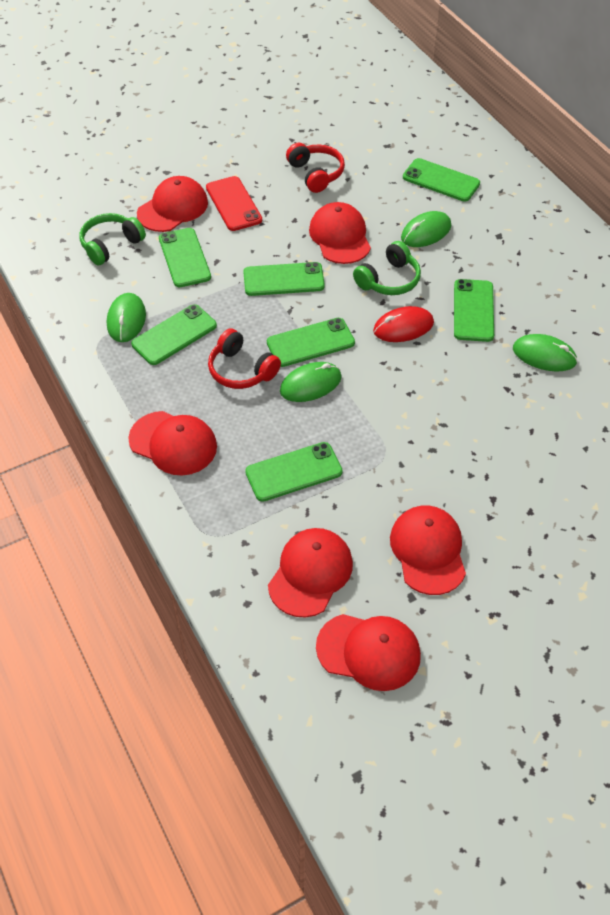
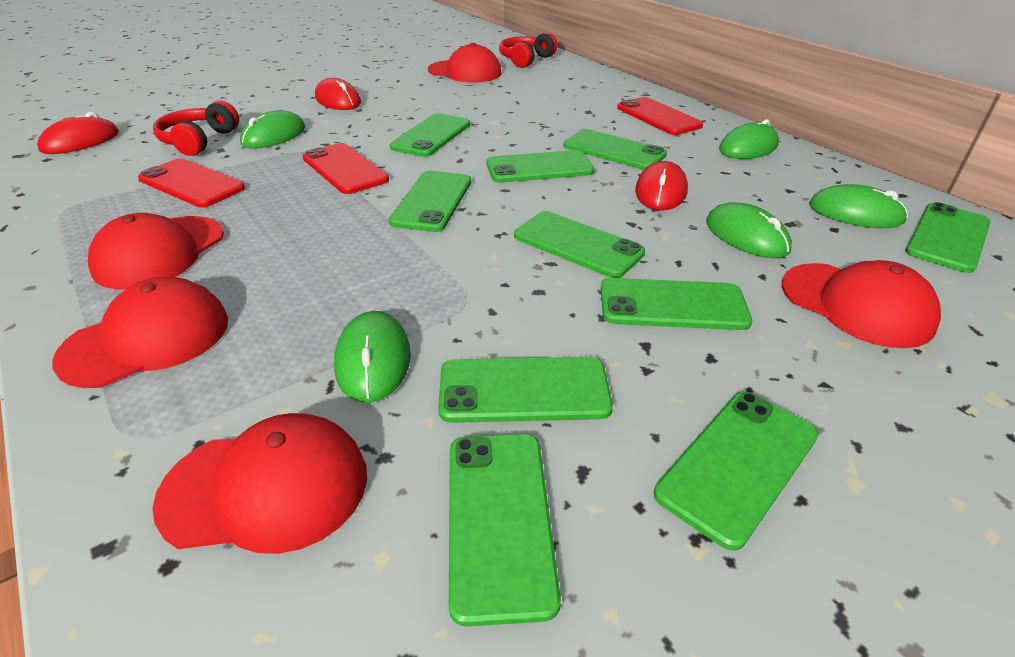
green headphones: [79,213,146,265] [353,241,421,295] = 2 -> none = 0
green mouse: [107,293,146,342] [280,362,342,402] [401,211,451,247] [513,334,578,372] = 4 -> [240,110,305,148] [334,311,411,403] [706,202,792,258] [719,119,779,159] [809,184,908,228] = 5
green phone: [131,304,217,365] [159,228,211,287] [243,262,325,296] [245,442,343,502] [267,318,355,367] [403,158,480,202] [454,279,494,342] = 7 -> [389,171,471,232] [390,113,470,157] [438,357,613,423] [449,434,561,627] [487,150,594,183] [514,211,645,278] [563,129,667,170] [600,278,752,330] [654,392,818,551] [905,202,991,273] = 10
red cap: [128,411,217,476] [137,176,208,232] [268,528,353,618] [309,202,371,264] [316,614,421,691] [390,506,466,595] = 6 -> [52,277,228,388] [88,213,224,289] [152,413,367,554] [428,43,501,83] [782,260,941,348] = 5
red mouse: [373,306,434,342] = 1 -> [37,112,119,154] [315,78,361,110] [635,161,688,211] = 3
red phone: [206,176,262,231] = 1 -> [138,158,245,208] [302,143,389,194] [617,97,703,135] = 3

